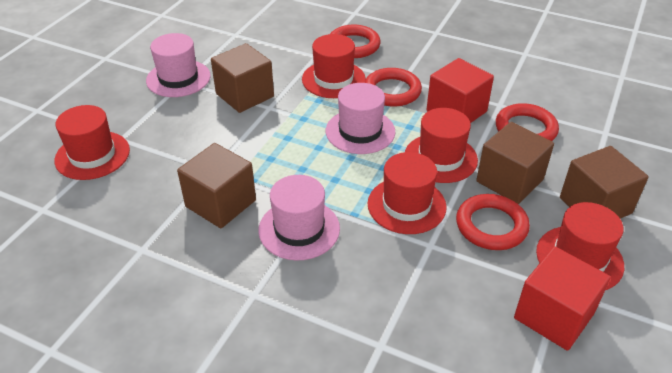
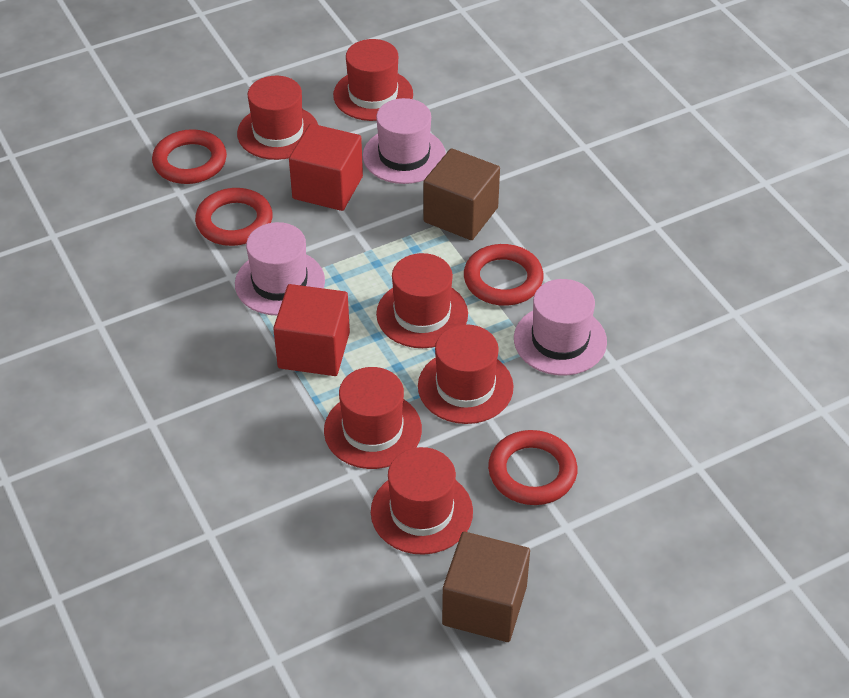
brown cube: [177,143,256,228] [211,43,274,113] [476,122,554,204] [560,146,649,219] = 4 -> [423,148,500,240] [442,532,530,642] = 2
red hat: [54,105,130,180] [302,34,366,98] [368,152,447,234] [405,108,478,183] [536,202,624,290] = 5 -> [237,76,318,160] [324,367,422,469] [333,39,413,121] [371,447,473,555] [376,253,468,348] [418,324,514,424] = 6

